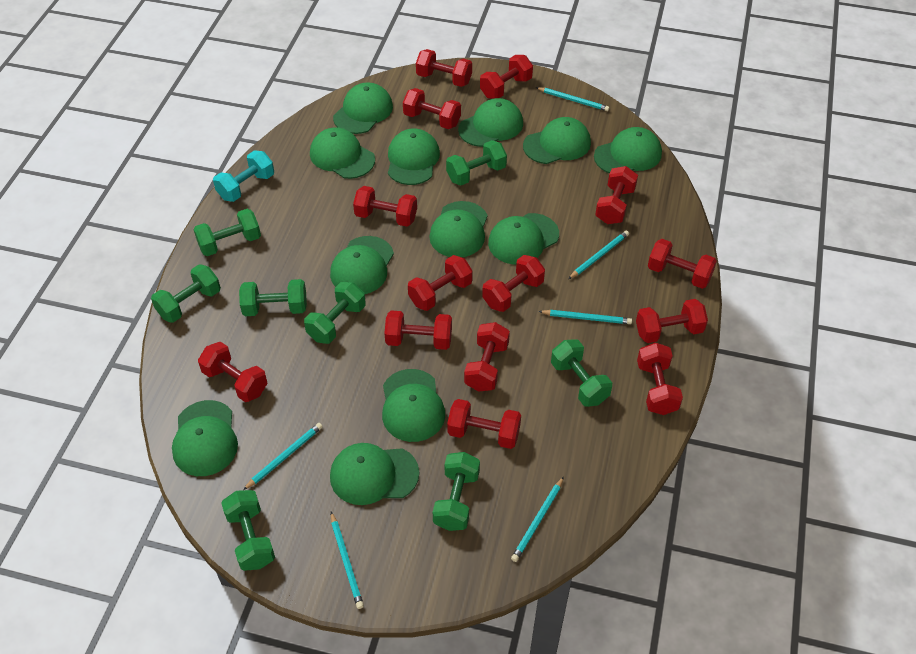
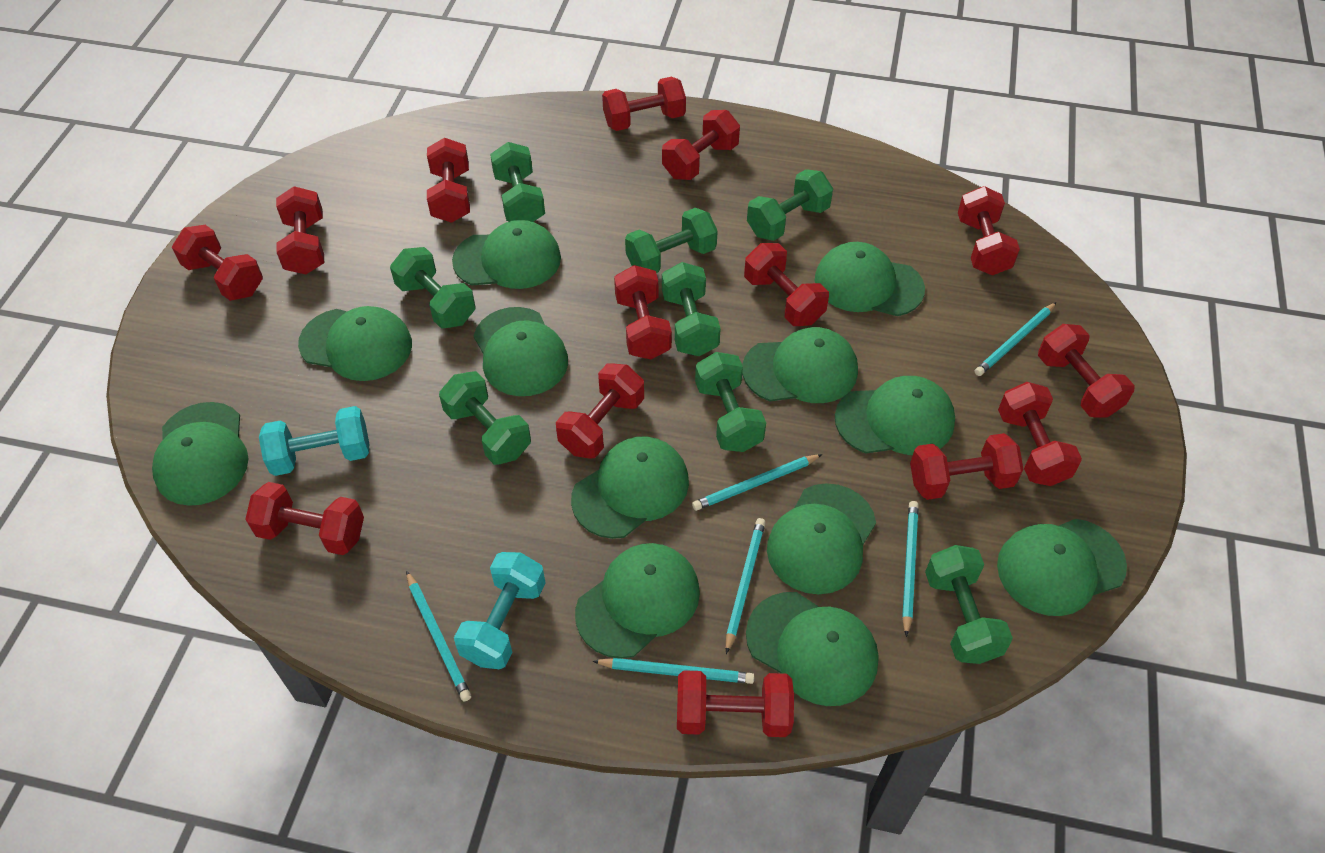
turquoise dumbbell: [213,150,274,202] = 1 -> [259,406,369,476] [454,552,545,669] = 2

